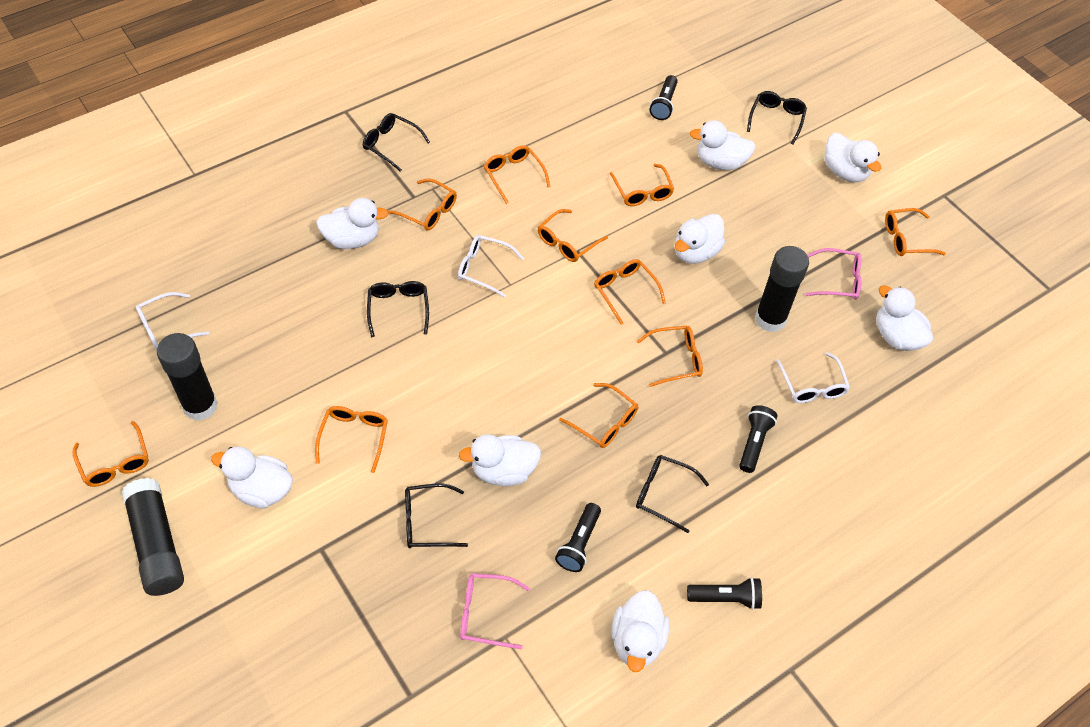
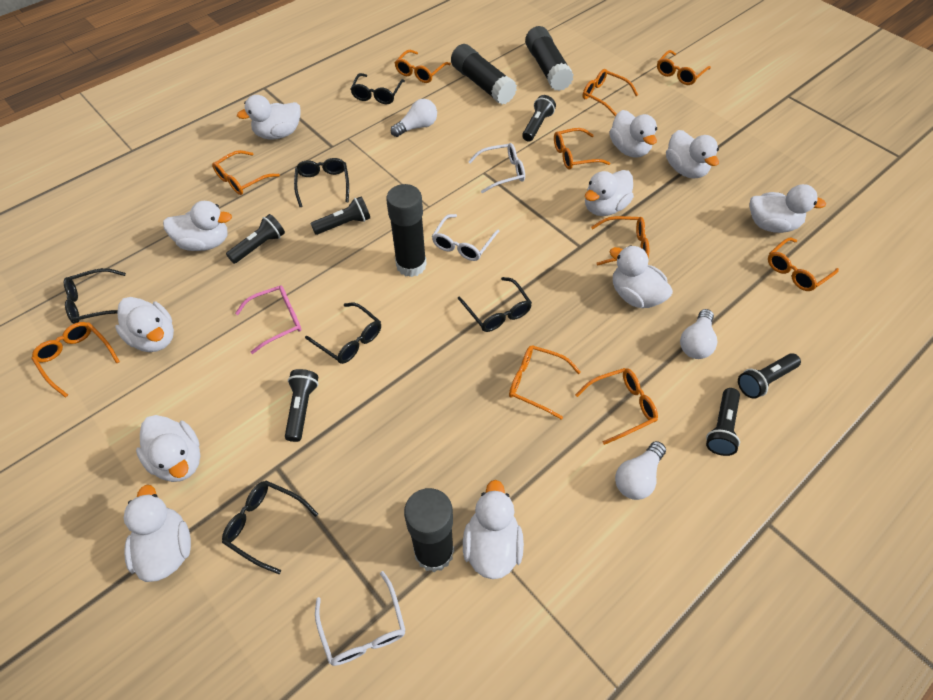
black flashlight: [555,503,601,572] [650,75,678,120] [687,577,762,610] [739,405,778,473] = 4 -> [226,214,285,264] [285,369,319,442] [310,197,370,235] [522,95,556,142] [706,388,740,456] [738,353,801,399] = 6
black glasses: [363,113,430,172] [367,281,429,337] [405,484,468,548] [636,455,709,533] [747,91,807,145] = 5 -> [64,268,126,324] [222,481,318,574] [294,158,349,207] [305,303,381,364] [351,73,405,104] [458,277,532,332] = 6
black glue stick: [122,478,184,596] [157,333,218,421] [755,246,809,332] = 3 -> [386,184,427,277] [404,488,454,572] [451,44,517,105] [525,26,574,91] = 4
pink glasses: [460,573,530,649] [806,248,861,300] = 2 -> [235,286,301,354] = 1
white duck: [211,447,293,509] [316,198,388,249] [459,434,541,486] [612,590,670,672] [675,214,725,264] [690,120,756,170] [824,133,881,182] [876,285,933,351] = 8 -> [115,297,174,352] [124,485,191,582] [136,415,200,482] [163,201,232,251] [237,95,301,140] [463,480,524,579] [585,170,634,216] [609,110,657,158] [610,245,673,308] [666,130,719,179] [749,184,826,233] = 11
white light bulb: none = 0 -> [391,99,437,137] [615,441,666,500] [680,309,717,359] = 3

